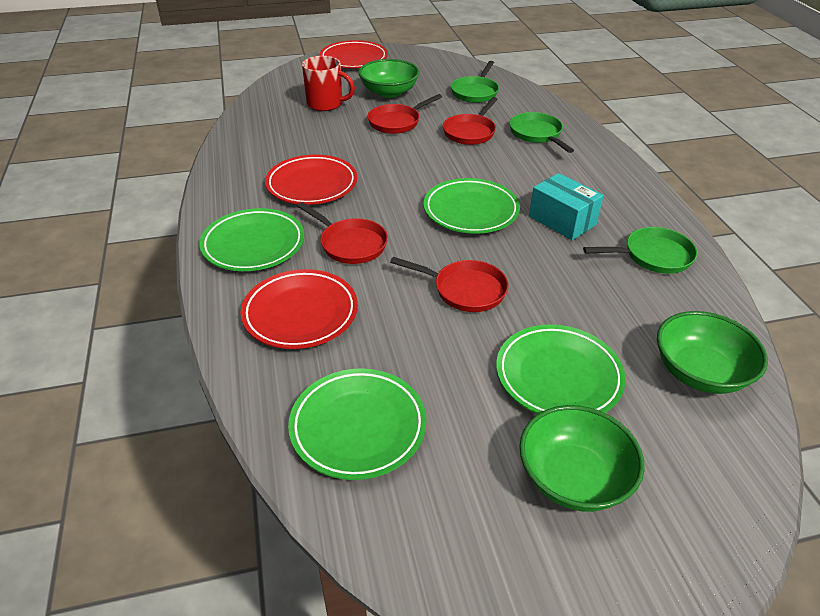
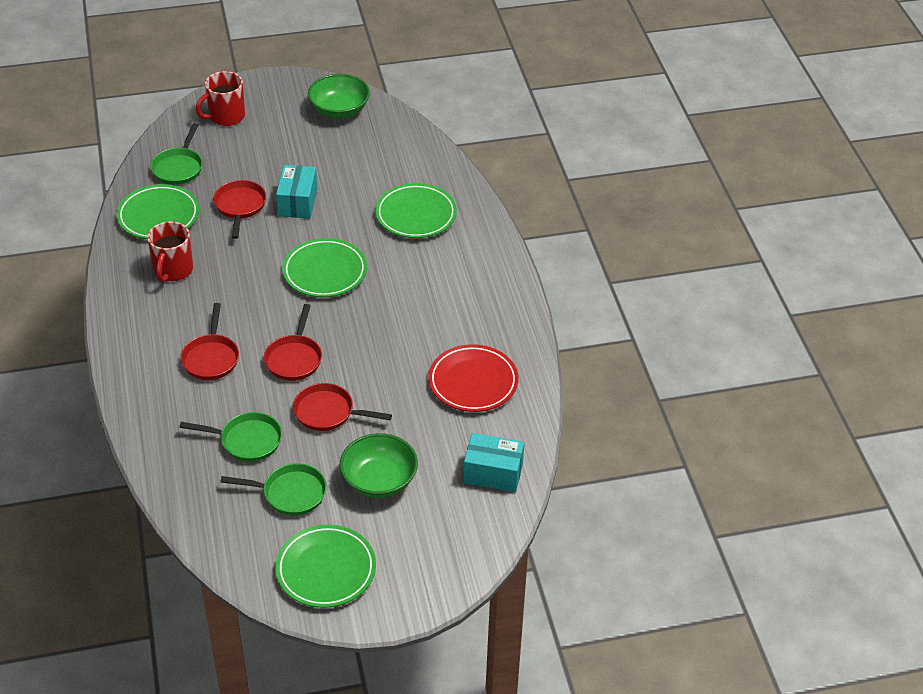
green bowl: [358,59,420,98] [519,405,644,512] [657,311,768,394] = 3 -> [308,74,370,119] [340,433,418,498] = 2
red mug: [302,56,355,111] = 1 -> [147,221,193,283] [196,71,245,126] = 2
red plate: [241,269,358,349] [265,155,357,205] [320,40,388,68] = 3 -> [428,344,518,412] = 1
turquoise box: [529,173,603,240] = 1 -> [276,165,317,219] [463,433,524,492] = 2

